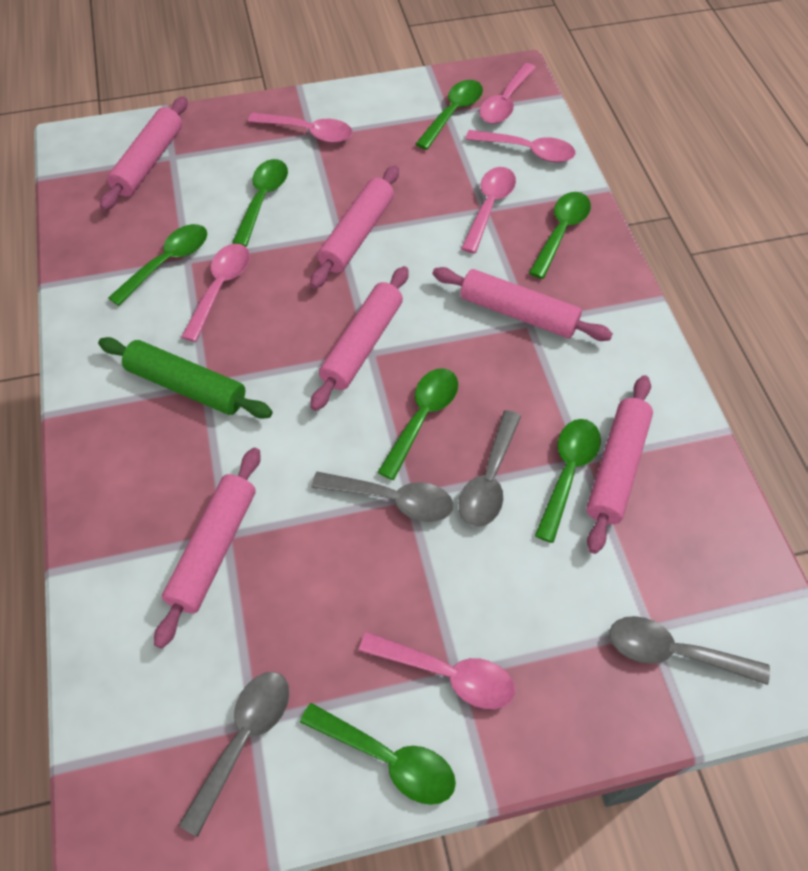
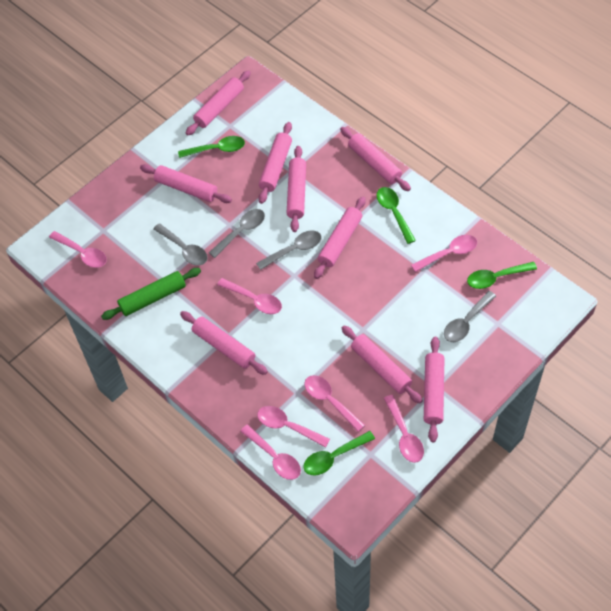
green spoon: [108,224,207,306] [232,159,288,247] [300,703,456,805] [377,368,458,480] [416,80,483,150] [529,192,591,279] [535,419,601,543] = 7 -> [178,136,245,158] [303,431,375,475] [376,187,416,244] [467,262,537,289] = 4
pink rolling pin: [100,96,188,211] [154,448,261,648] [310,165,399,289] [310,266,409,411] [432,267,613,341] [586,375,653,554] = 6 -> [140,164,232,203] [180,311,268,375] [186,70,251,135] [258,122,292,204] [287,146,306,232] [314,197,366,279] [340,127,411,191] [342,325,423,404] [424,337,444,442] = 9
pink spoon: [181,244,250,342] [248,113,353,143] [359,632,515,709] [461,167,516,253] [466,130,575,162] [479,63,536,124] = 6 -> [49,231,107,268] [217,278,282,314] [240,424,301,480] [257,406,330,448] [304,375,365,432] [384,395,424,463] [411,235,477,272] = 7

